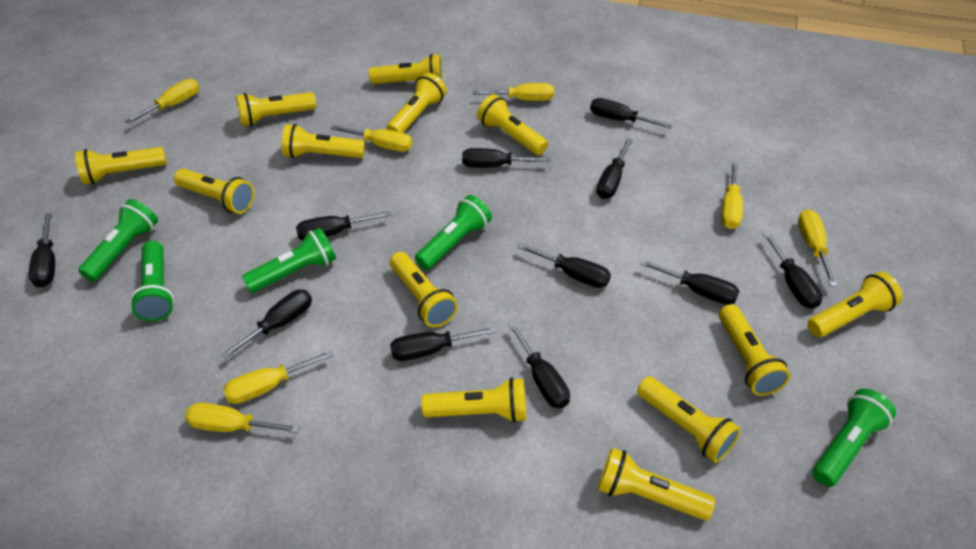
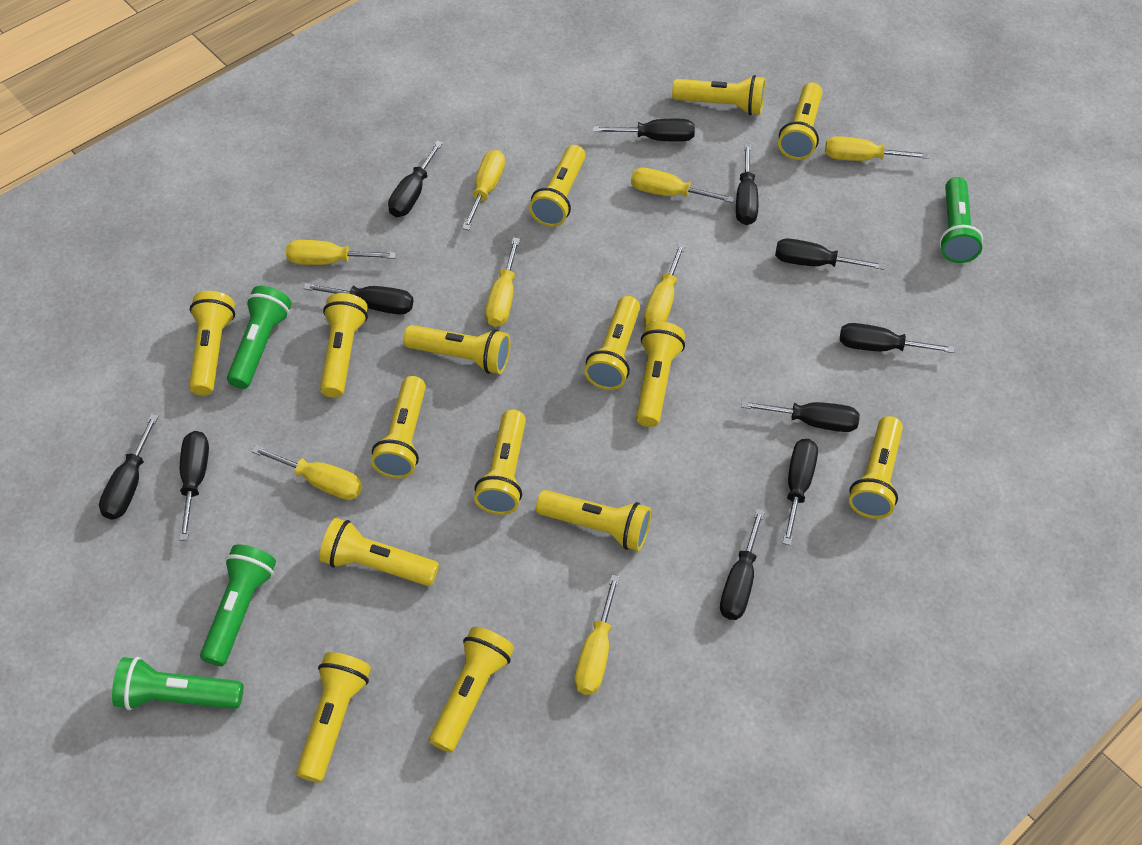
green flashlight: [78,199,158,282] [130,241,174,321] [242,228,336,293] [415,195,492,270] [812,389,896,487] = 5 -> [112,657,243,710] [200,544,276,666] [227,286,291,389] [939,177,983,263] = 4
yellow flashlight: [75,147,167,184] [174,169,254,214] [236,92,316,126] [282,124,365,158] [369,54,443,84] [386,73,447,133] [390,252,458,328] [421,377,526,423] [477,94,548,155] [598,448,715,520] [637,376,741,463] [719,304,790,396] [807,272,903,337] = 13 -> [189,291,235,396] [296,652,371,783] [319,518,439,586] [320,293,368,398] [371,376,426,478] [403,325,510,374] [429,627,514,752] [474,409,526,515] [529,145,586,227] [536,490,651,551] [584,296,640,390] [636,321,685,427] [672,75,765,115] [778,82,823,160] [849,416,903,519] = 15
yellow screwdriver: [125,79,200,124] [185,403,300,433] [223,350,333,404] [330,125,412,152] [473,83,554,101] [721,162,743,229] [798,209,838,286] = 7 -> [251,445,363,500] [286,240,396,265] [462,150,505,230] [485,237,520,327] [575,575,620,695] [631,168,735,203] [644,243,686,325] [825,136,929,161] = 8

